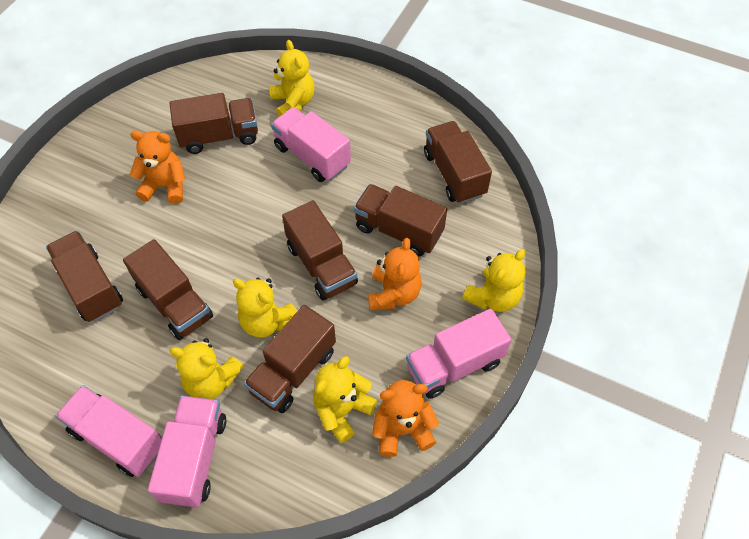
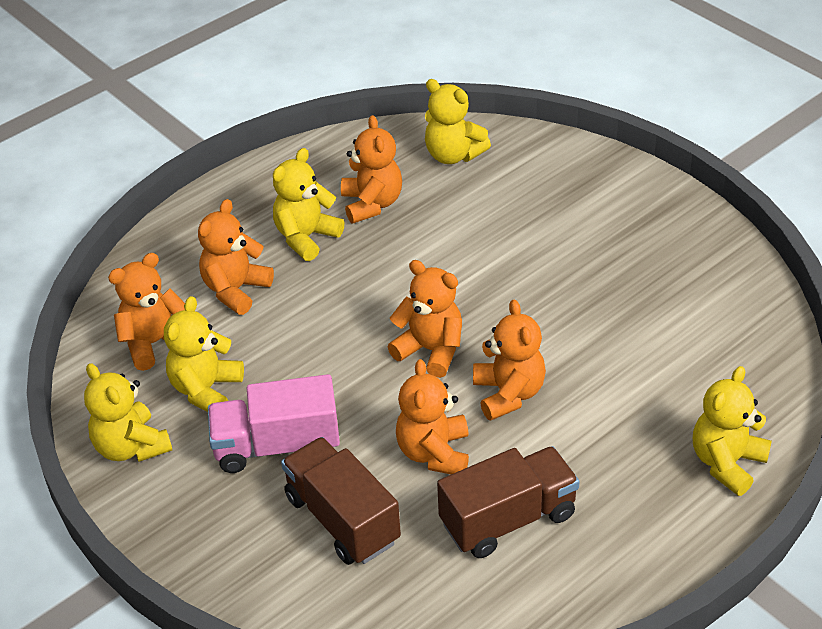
brown truck: [46,231,123,322] [123,239,213,340] [169,93,258,154] [244,305,336,413] [282,200,358,300] [354,184,447,257] [424,121,492,204] = 7 -> [281,437,401,565] [437,446,580,558] = 2
orange teddy bear: [130,131,186,204] [368,238,422,310] [372,380,439,457] = 3 -> [108,253,185,371] [198,199,274,315] [341,115,402,224] [388,260,462,378] [396,359,469,474] [473,299,546,421] = 6
pink truck: [55,385,162,477] [148,396,226,508] [271,107,351,182] [406,309,512,399] = 4 -> [208,374,340,473] = 1

